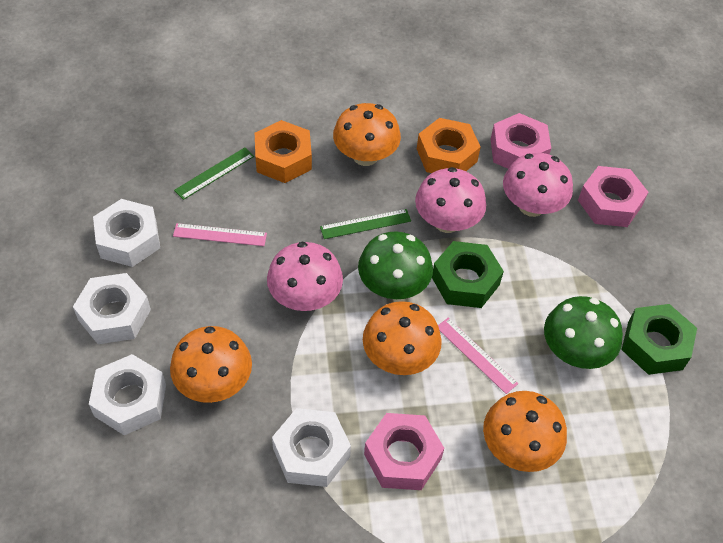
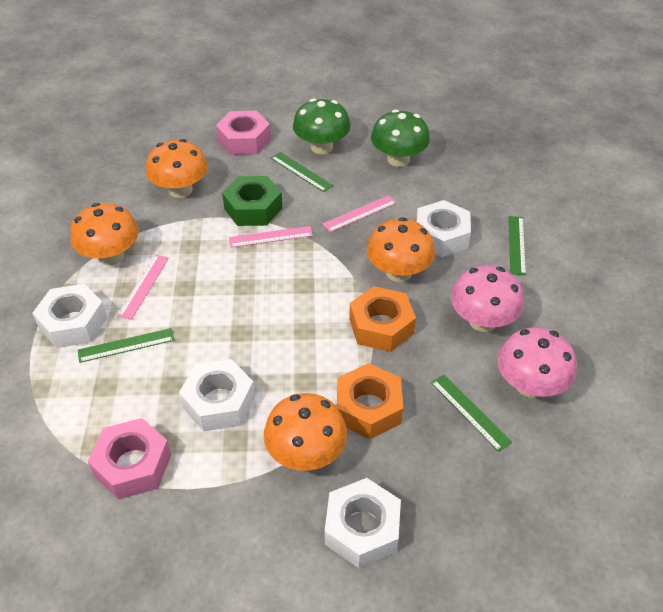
green nut: [432,241,504,308] [621,304,697,375] = 2 -> [222,176,282,226] = 1
green ruler: [174,147,254,200] [320,209,411,239] = 2 -> [78,328,174,363] [271,152,333,192] [431,374,512,452] [509,216,526,275] = 4
pink mushroom: [267,242,343,311] [415,167,486,233] [503,153,573,217] = 3 -> [451,265,524,332] [498,327,577,398] = 2
pink nut: [364,413,444,490] [491,113,551,169] [578,166,649,227] = 3 -> [88,418,171,500] [216,111,271,155] = 2
pink ruler: [173,223,267,246] [438,318,518,394] = 2 -> [117,254,169,320] [229,226,313,248] [322,195,397,232] = 3

